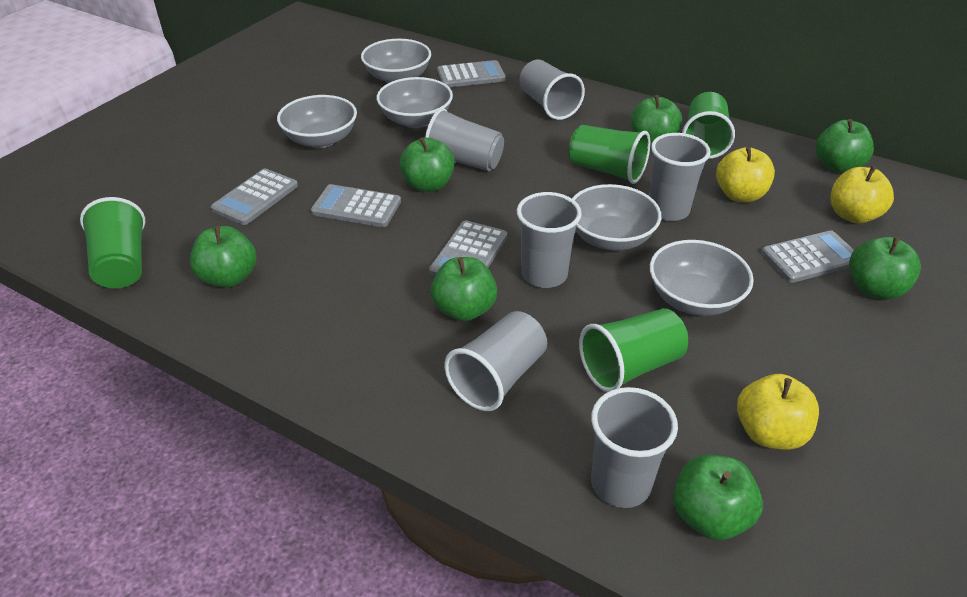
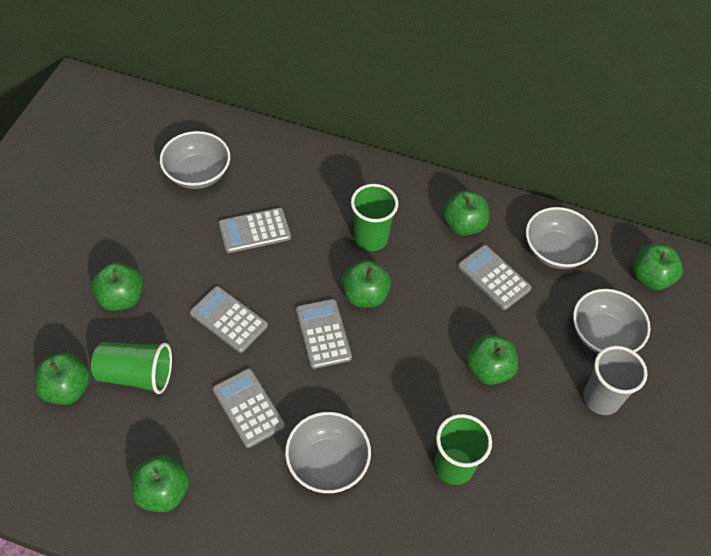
green cup: [80,197,145,288] [569,125,650,184] [579,308,688,392] [682,92,735,159] = 4 -> [91,342,172,394] [351,184,398,251] [434,414,492,485] = 3
grey bowl: [277,95,357,148] [361,39,431,83] [376,77,453,128] [572,184,661,251] [650,240,754,316] = 5 -> [160,131,230,189] [285,412,371,493] [526,207,598,269] [573,289,651,354] = 4
grey cup: [425,108,504,171] [444,311,547,411] [517,192,582,288] [519,60,585,120] [591,387,678,508] [649,133,711,221] = 6 -> [583,346,648,415] = 1
yellow apple: [716,146,775,202] [737,374,819,450] [830,166,894,224] = 3 -> none = 0

